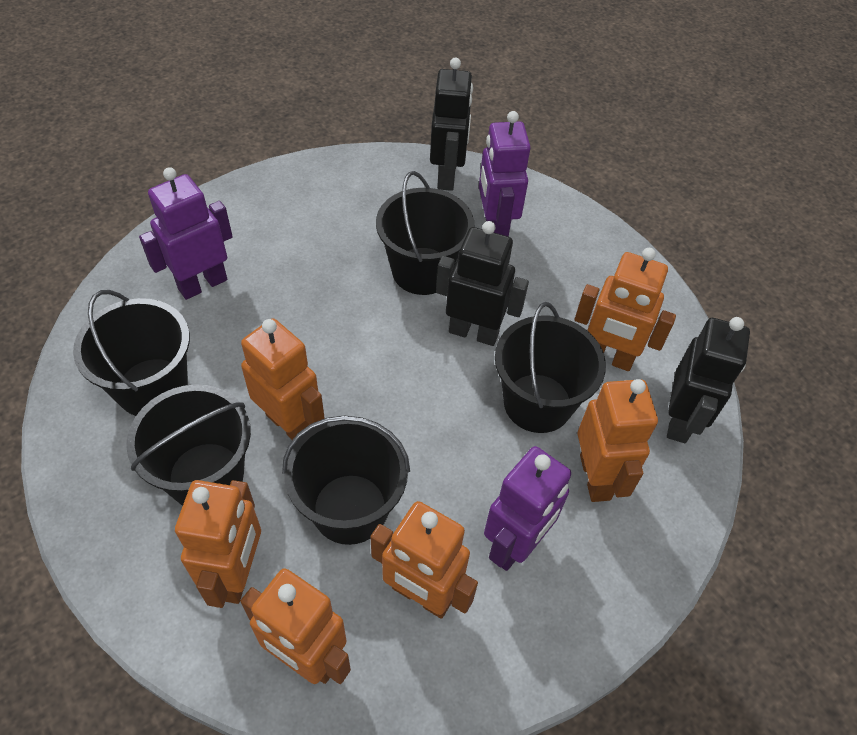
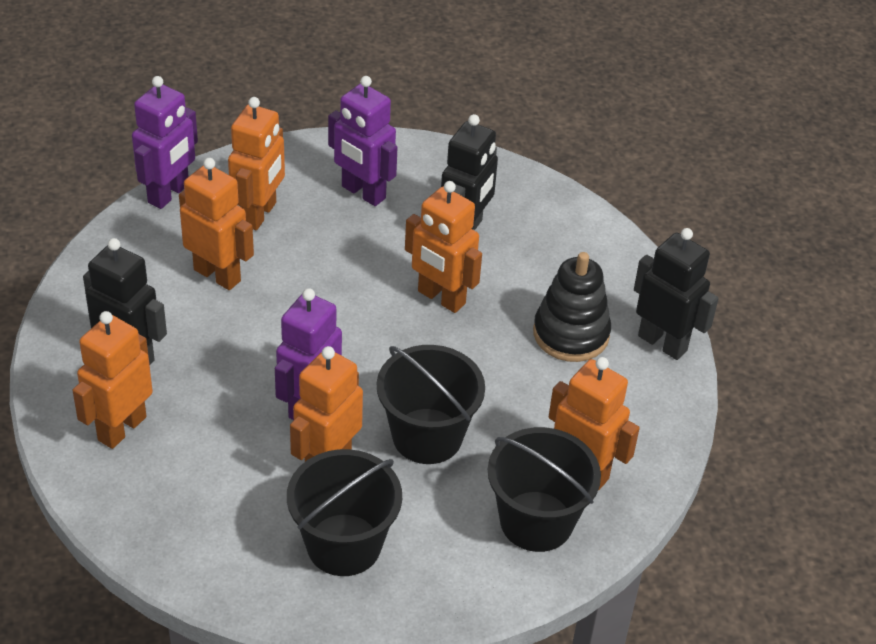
black bucket: [73,290,190,416] [126,384,251,506] [282,416,410,545] [376,171,474,295] [495,302,606,433] = 5 -> [287,449,402,576] [377,345,485,464] [488,427,601,552] = 3
black stacking toy: none = 0 -> [533,252,611,362] = 1

